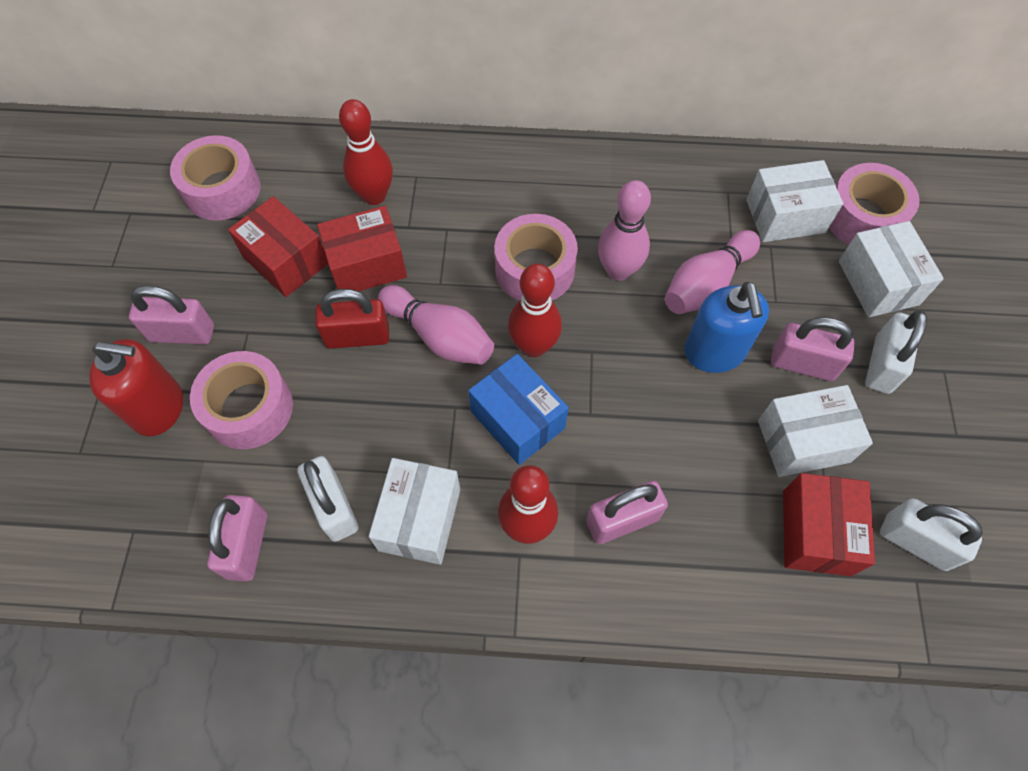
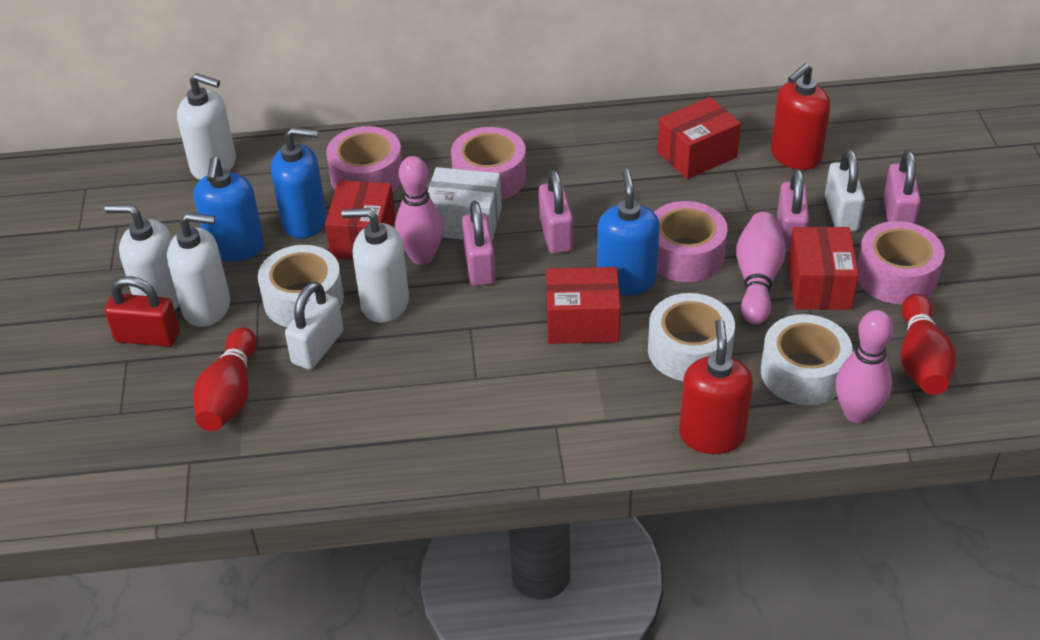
blue box: [468,354,569,465] = 1 -> none = 0
blue soap dispenser: [684,282,769,373] = 1 -> [194,157,264,261] [271,127,327,239] [597,169,659,296] = 3
red bowling pin: [339,99,393,205] [498,465,558,544] [508,264,562,357] = 3 -> [193,327,257,431] [901,294,956,395] = 2
red box: [228,196,328,297] [317,206,407,291] [783,473,875,576] = 3 -> [325,180,395,260] [546,267,621,344] [657,97,741,179] [788,226,859,310] = 4
red soap dispenser: [89,339,183,436] = 1 -> [679,319,753,454] [771,63,830,170] = 2
white box: [369,458,460,565] [746,160,843,242] [758,385,873,477] [839,221,944,317] = 4 -> [428,167,502,240] = 1
white padlock: [297,456,359,542] [865,311,927,394] [880,498,983,571] = 3 -> [285,282,343,370] [825,149,865,232] = 2
white soap dispenser: none = 0 -> [105,204,180,311] [167,213,230,327] [177,73,236,180] [341,208,409,323] = 4
white tape: none = 0 -> [258,245,344,327] [648,293,735,381] [761,314,853,405] = 3

